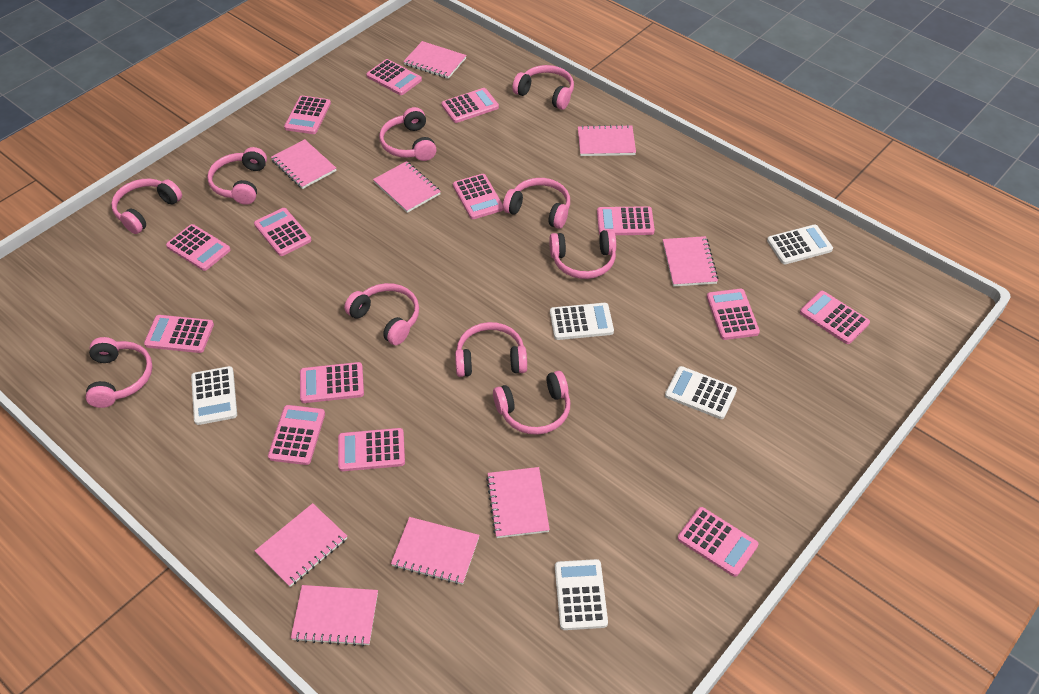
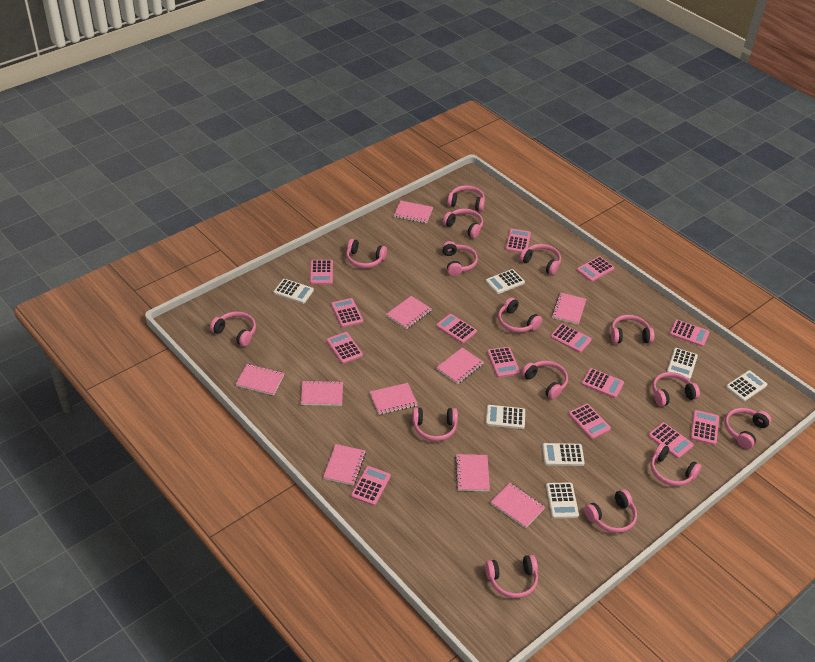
pink headphones: [86,337,153,408] [111,179,182,234] [207,147,267,205] [344,283,419,345] [379,107,437,161] [455,322,527,377] [493,371,570,435] [503,178,570,229] [512,65,574,110] [549,230,616,279] = 10 -> [210,311,256,346] [346,239,387,268] [412,407,458,441] [442,241,478,276] [443,209,483,238] [447,185,485,211] [485,555,538,598] [498,297,542,333] [520,244,561,275] [521,361,568,399] [584,489,637,533] [611,315,655,344] [651,443,701,486] [652,372,700,407] [725,408,771,449] = 15
pink notebook: [255,503,347,587] [271,139,336,189] [291,585,378,646] [373,161,441,213] [391,517,480,585] [403,41,467,79] [486,467,550,538] [578,125,636,156] [663,236,718,287] = 9 -> [236,364,284,396] [301,380,343,406] [323,444,366,486] [370,383,418,415] [386,296,431,329] [394,200,433,224] [436,347,484,384] [455,454,490,491] [490,483,545,528] [552,292,586,325] = 10
white calculator: [191,366,237,425] [550,303,614,340] [555,559,608,630] [665,366,737,419] [767,225,833,264] = 5 -> [274,279,314,304] [486,269,525,294] [486,405,525,429] [542,443,585,466] [546,482,579,519] [667,348,698,380] [726,370,767,401] = 7

